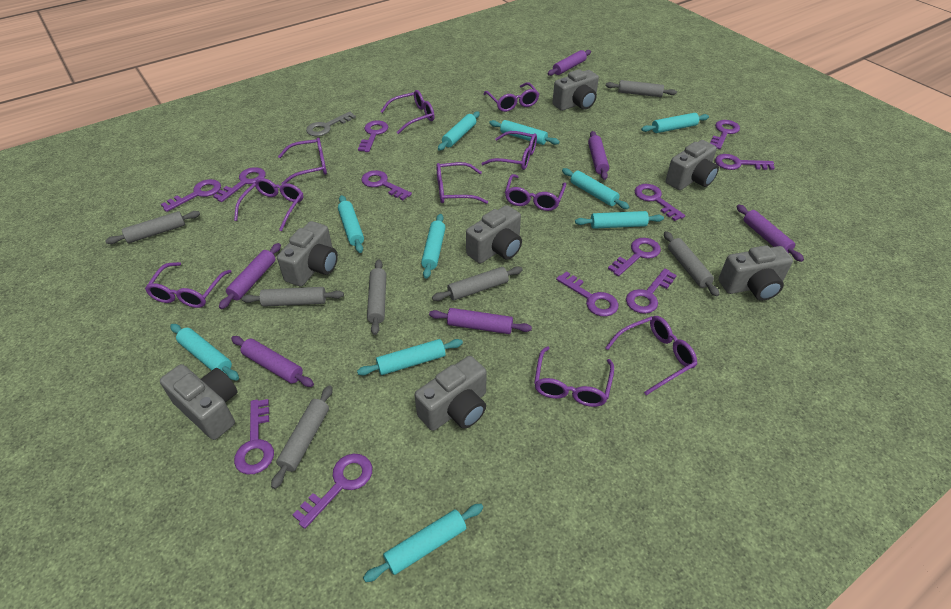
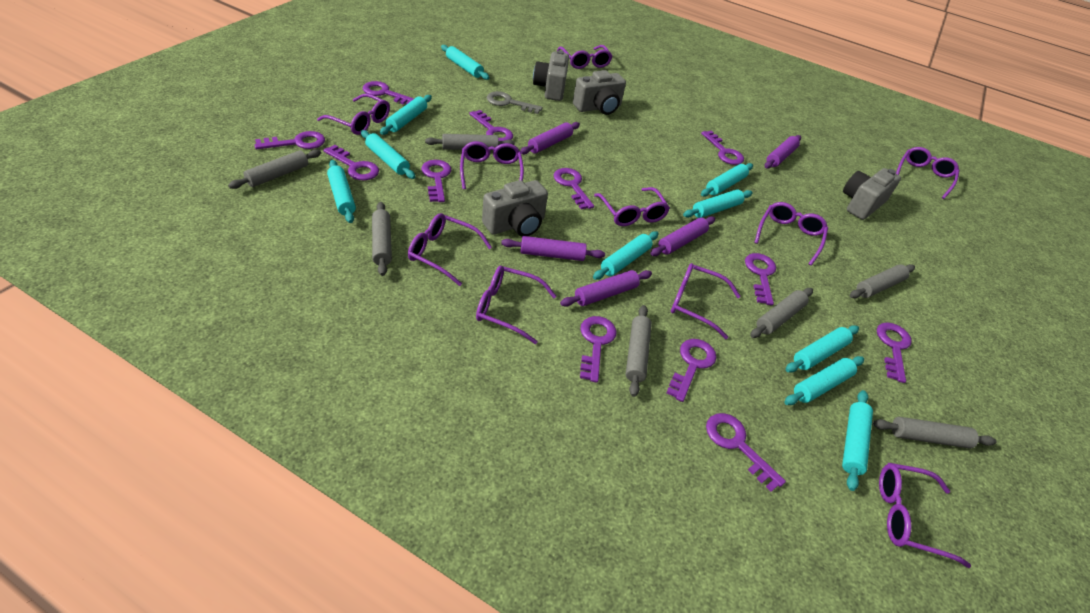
grey camera: [160,364,238,440] [277,221,338,286] [415,356,487,431] [466,205,522,264] [552,69,599,111] [666,140,719,190] [719,245,793,301] = 7 -> [482,180,548,237] [533,50,569,101] [573,70,626,115] [843,168,901,220] = 4
purple rolling pin: [219,243,281,309] [231,336,314,387] [429,308,532,334] [547,50,591,76] [588,131,609,180] [736,205,804,262] = 6 -> [501,236,605,261] [520,122,580,154] [560,270,652,307] [650,216,715,256] [765,135,801,169] = 5

